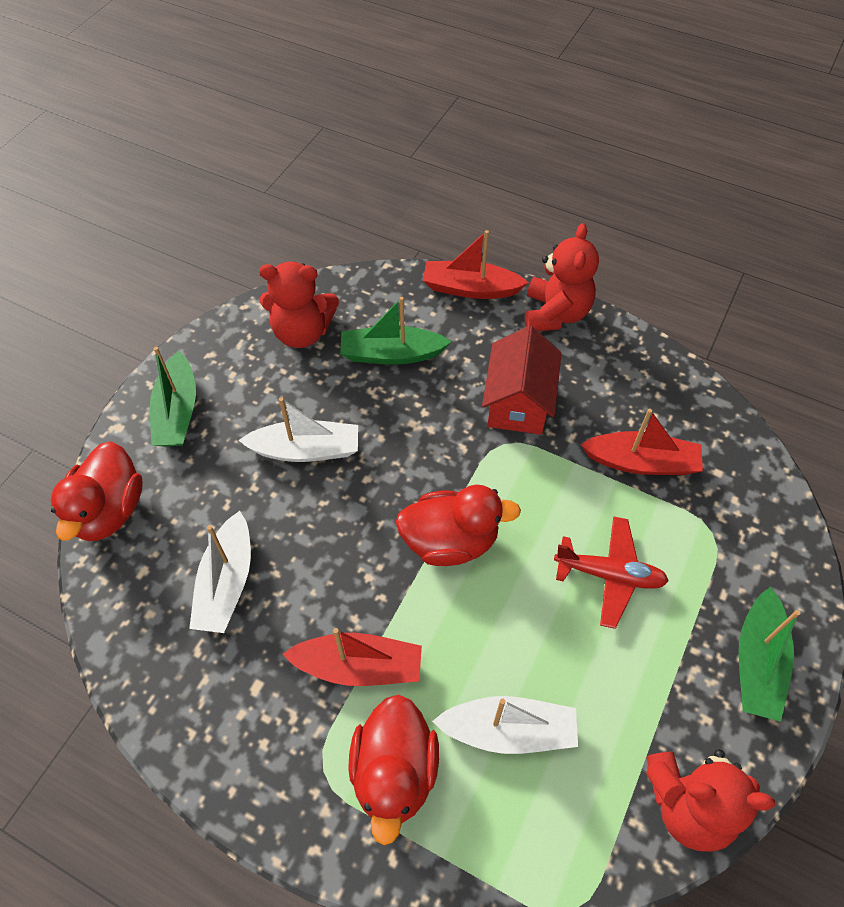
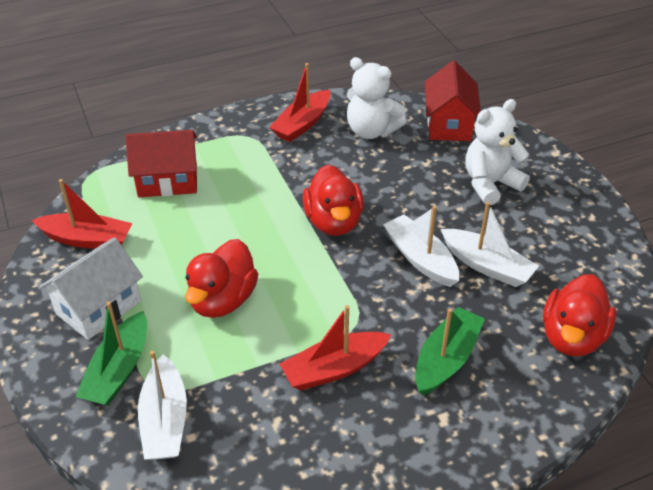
green boat: [150,347,196,447] [340,297,452,365] [739,587,800,722] = 3 -> [76,302,147,406] [415,307,485,396] = 2
red house: [482,326,562,435] = 1 -> [125,130,197,197] [425,61,481,141] = 2
red plane: [554,517,669,629] = 1 -> none = 0
red teddy bear: [259,261,339,348] [525,223,599,331] [646,749,775,852] = 3 -> none = 0
white house: none = 0 -> [39,237,143,340] = 1
white teddy bear: none = 0 -> [347,57,406,139] [465,99,530,205] = 2

